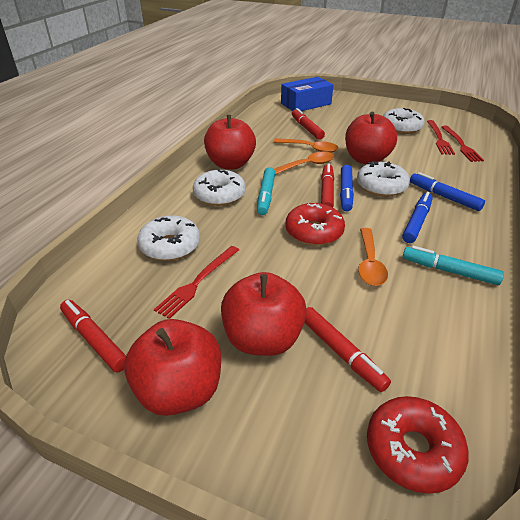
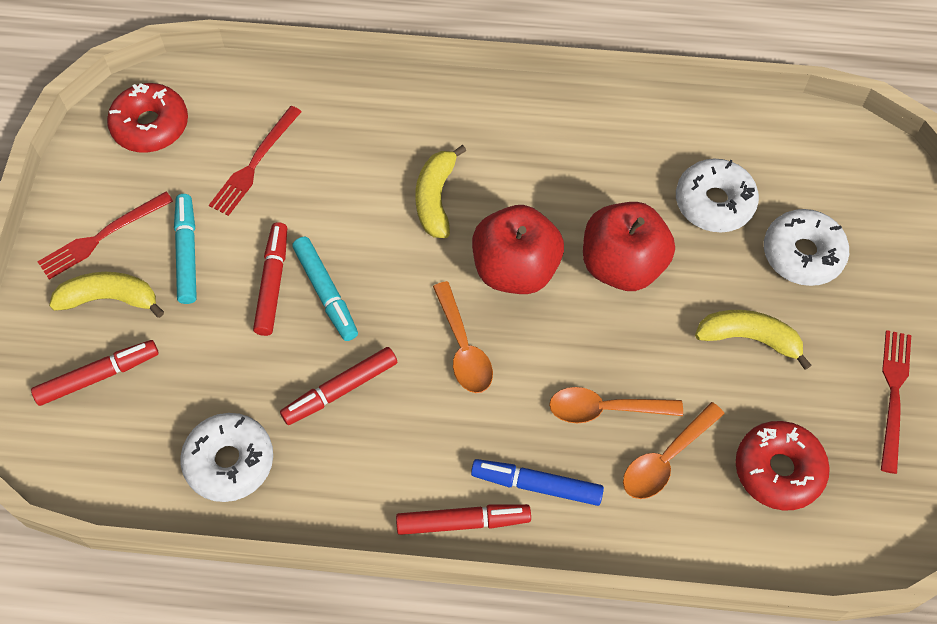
blue box: [281,77,333,111] = 1 -> none = 0
blue marker: [340,165,354,211] [402,192,433,243] [410,172,485,211] = 3 -> [471,459,604,506] = 1
red apple: [124,319,221,416] [204,115,256,169] [221,272,307,356] [345,112,397,164] = 4 -> [472,205,564,294] [583,202,675,291] = 2
white donut: [137,216,200,261] [193,169,246,206] [357,161,410,197] [383,108,425,134] = 4 -> [180,413,273,502] [676,159,759,233] [764,209,849,286] = 3
yellow banana: none = 0 -> [49,272,164,318] [415,145,466,238] [695,310,811,370] = 3

